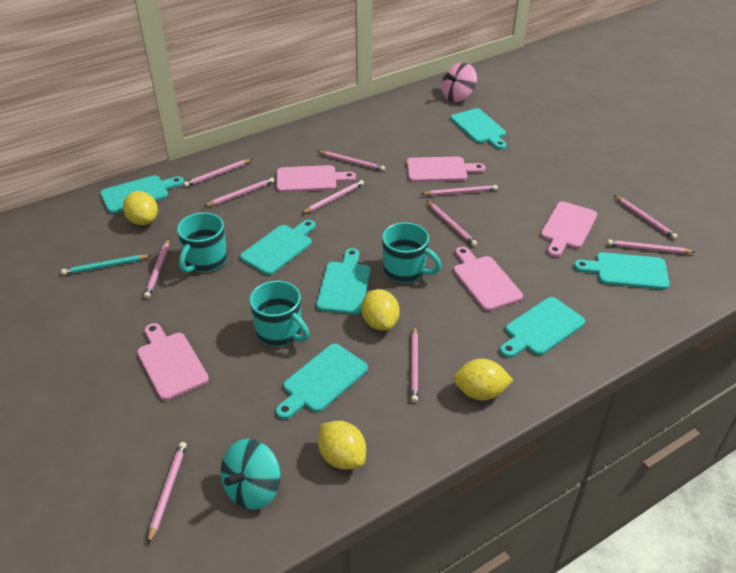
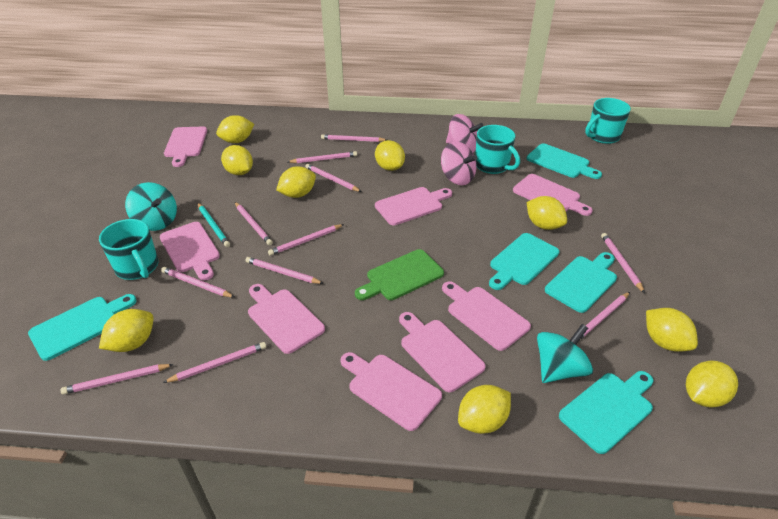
green cutting board: none = 0 -> [355,249,444,300] = 1
pink cutting board: [137,323,209,401] [277,165,356,192] [407,156,485,182] [453,247,523,311] [541,201,597,257] = 5 -> [160,222,220,280] [164,127,207,167] [248,284,325,354] [340,352,442,431] [375,187,452,225] [399,312,486,392] [442,281,531,351] [513,174,593,216] = 8
pink spinning top: [441,63,477,102] = 1 -> [441,141,477,185] [446,114,483,152] = 2
turquoise cutting board: [100,175,184,213] [240,220,316,275] [276,344,368,420] [316,248,370,314] [451,108,507,150] [500,297,585,358] [574,252,670,290] = 7 -> [28,294,137,361] [489,233,559,290] [527,144,602,179] [545,252,617,313] [559,371,653,454] = 5
turquoise spinning top: [221,439,281,510] = 1 -> [125,182,177,231] [537,324,593,383] = 2
yellow lemon: [123,191,158,225] [318,421,366,470] [361,289,400,331] [453,359,513,400] = 4 -> [99,309,154,352] [216,115,254,143] [221,145,253,175] [276,166,316,198] [375,140,405,171] [458,385,511,434] [527,196,567,230] [646,308,698,352] [686,361,738,408] = 9

